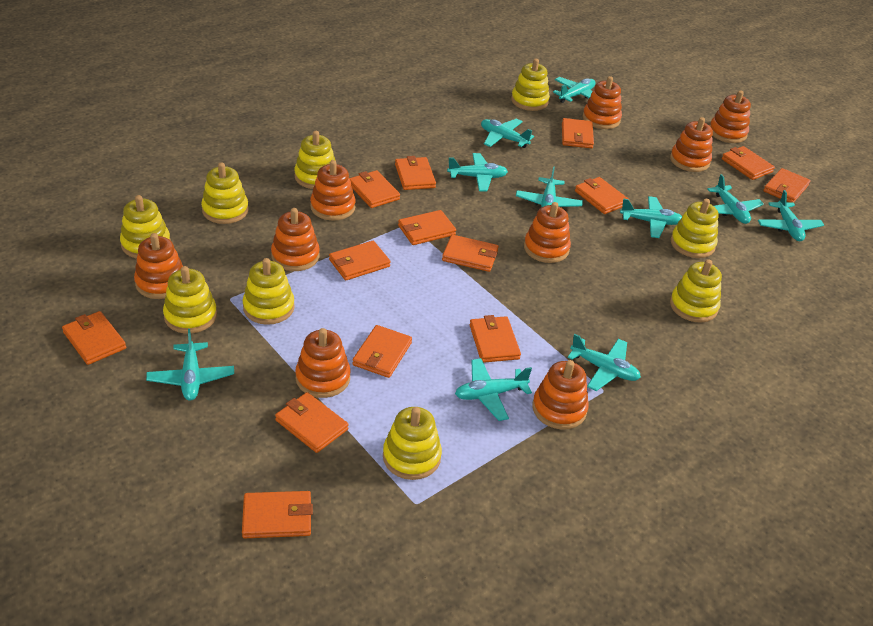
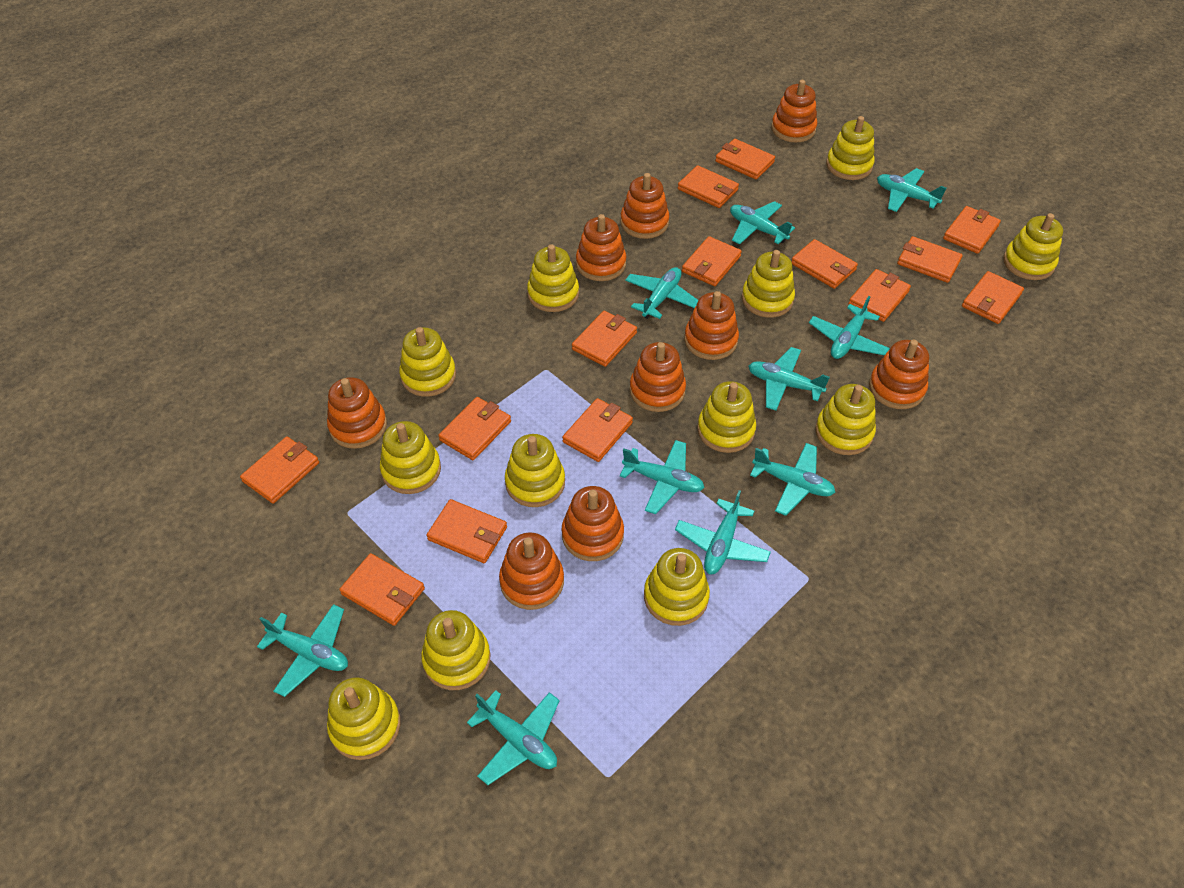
yellow stacking toy: [120,195,171,259] [163,266,217,334] [201,162,249,224] [243,258,295,325] [294,131,336,189] [383,407,442,480] [511,59,550,111] [670,259,722,323] [671,199,719,258] = 9 -> [327,678,400,760] [380,421,441,494] [399,327,456,397] [421,610,490,690] [505,434,565,507] [527,244,579,312] [644,548,710,626] [697,381,756,453] [742,250,795,318] [815,384,876,455] [826,116,875,180] [1003,213,1063,280] = 12

